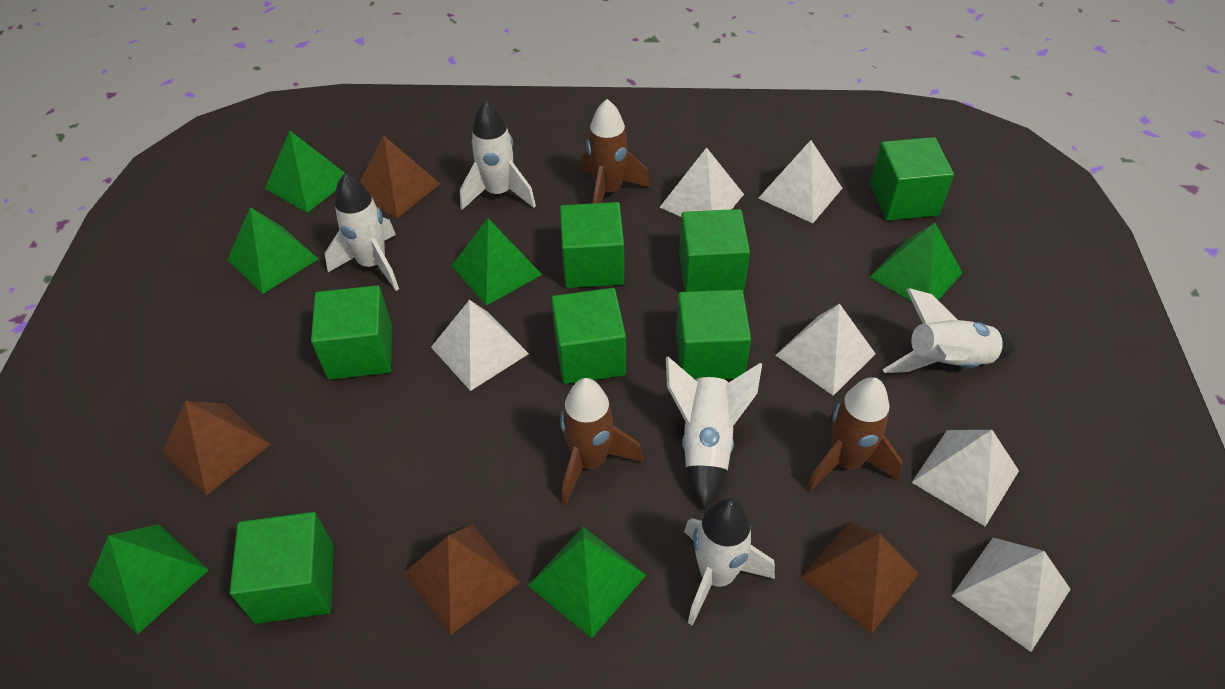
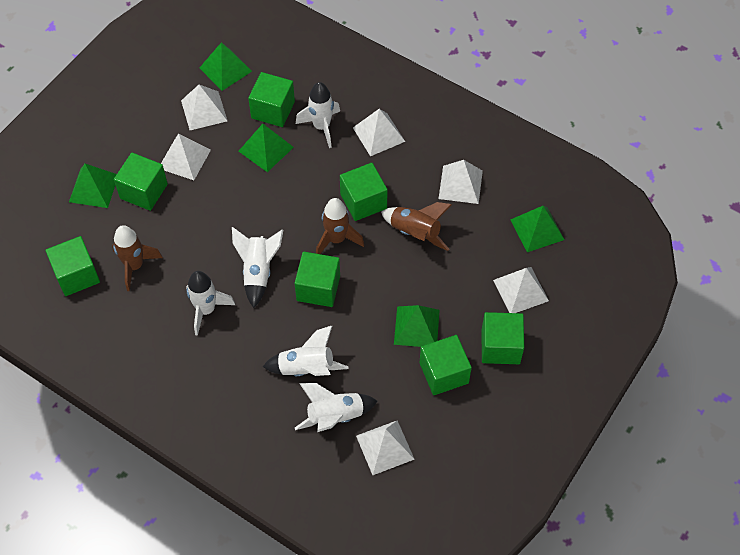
brown pyramid: [162,401,271,495] [360,135,440,218] [404,524,520,636] [801,522,919,634] = 4 -> none = 0
green pyramid: [88,524,208,634] [227,207,318,294] [265,131,344,213] [451,218,542,306] [528,527,646,638] [870,223,962,302] = 6 -> [69,164,117,208] [200,42,252,91] [239,124,294,172] [394,305,440,347] [510,206,564,252] = 5

